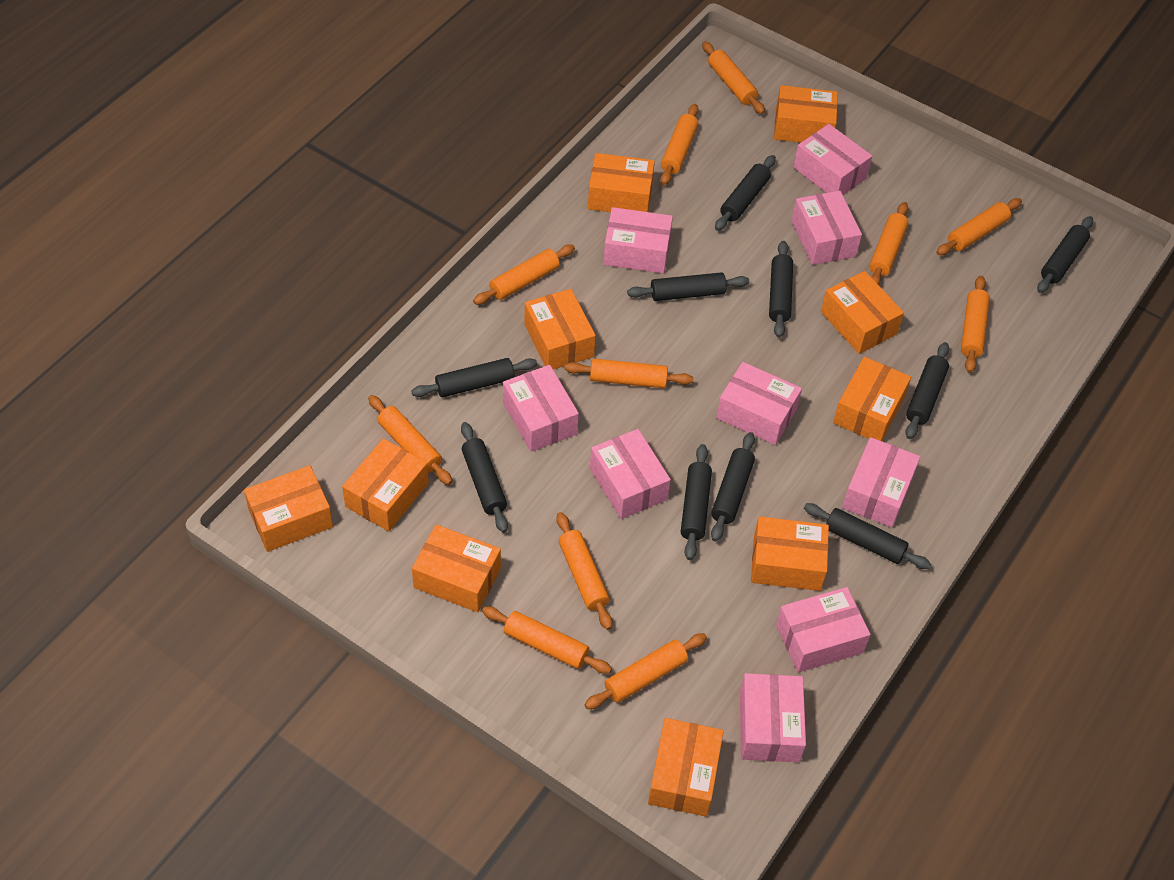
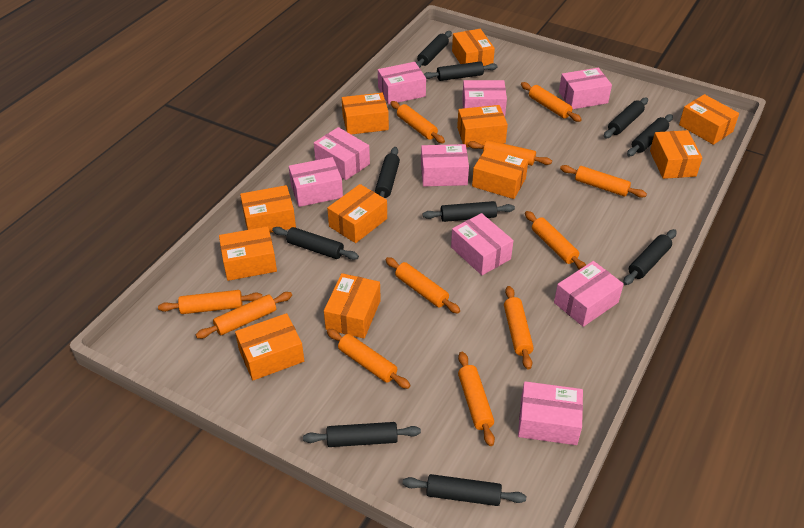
orange box: [244,465,333,552] [342,439,429,531] [412,524,501,612] [524,289,596,369] [588,153,655,212] [648,718,724,817] [751,517,829,591] [774,85,838,143] [821,271,904,354] [833,357,911,441] = 10 -> [219,226,277,281] [235,313,304,380] [240,185,296,233] [324,273,381,338] [327,184,387,243] [342,93,389,135] [452,29,495,66] [457,105,508,147] [472,148,528,199] [650,130,703,179] [679,94,739,145] = 11

